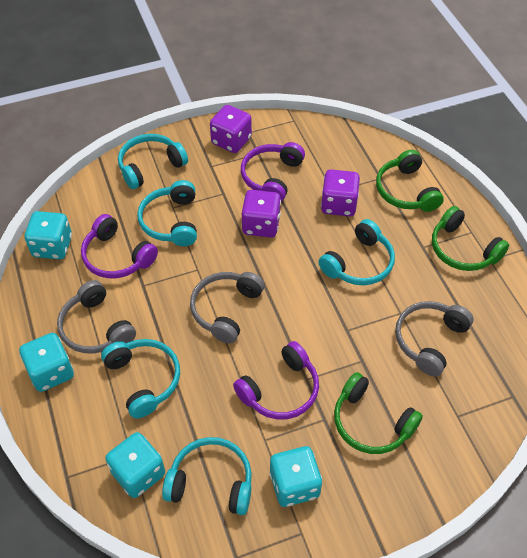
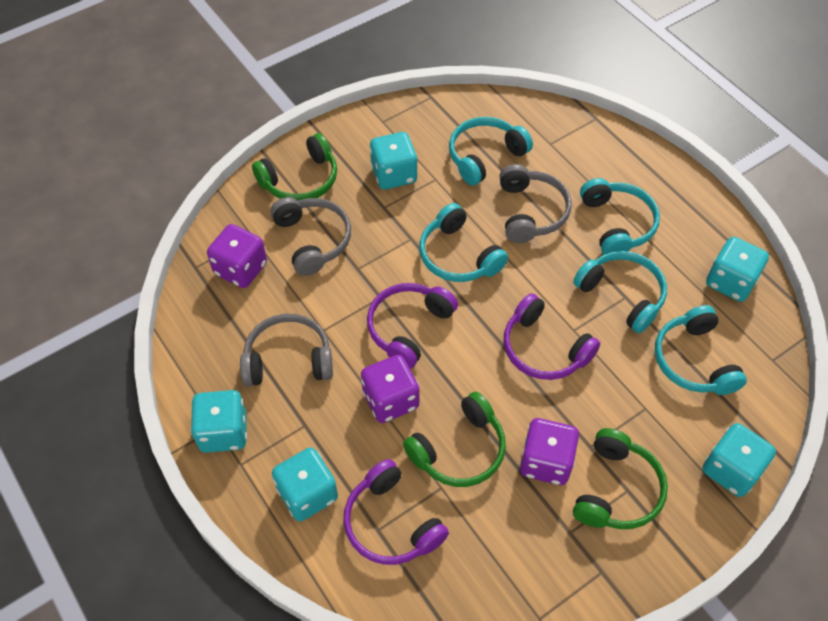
turquoise dice: [19,333,74,392] [25,211,72,259] [105,432,165,498] [269,446,322,507] = 4 -> [191,390,247,453] [272,447,338,521] [370,132,418,190] [703,423,776,497] [706,237,769,302] = 5

